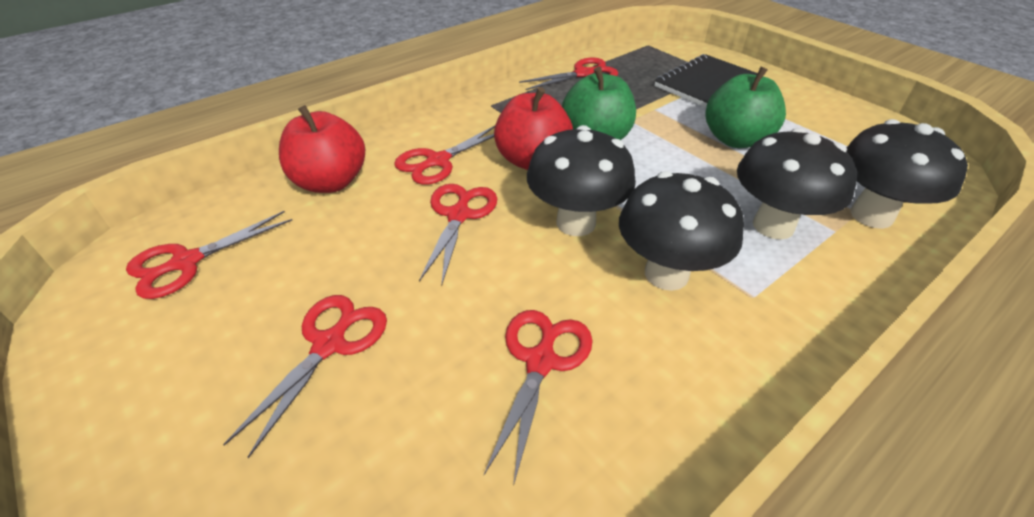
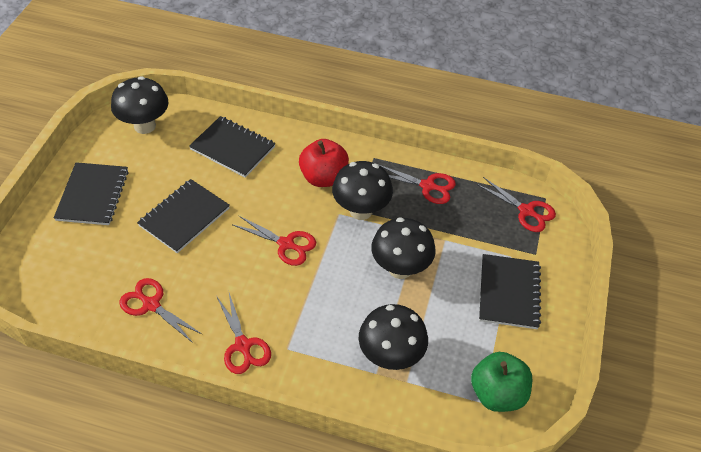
black notebook: [654,54,757,108] = 1 -> [54,162,129,225] [137,179,230,253] [189,116,276,178] [479,254,541,329] = 4
green apple: [562,66,636,140] [706,67,786,148] = 2 -> [471,352,532,412] = 1
red apple: [279,105,365,193] [494,87,573,170] = 2 -> [299,139,349,187] = 1
red scissors: [126,211,292,299] [223,295,387,458] [394,126,495,185] [419,184,497,285] [484,310,592,487] [519,58,618,90] = 6 -> [120,278,203,343] [217,293,271,374] [232,215,316,266] [379,165,456,204] [476,177,556,232] = 5

